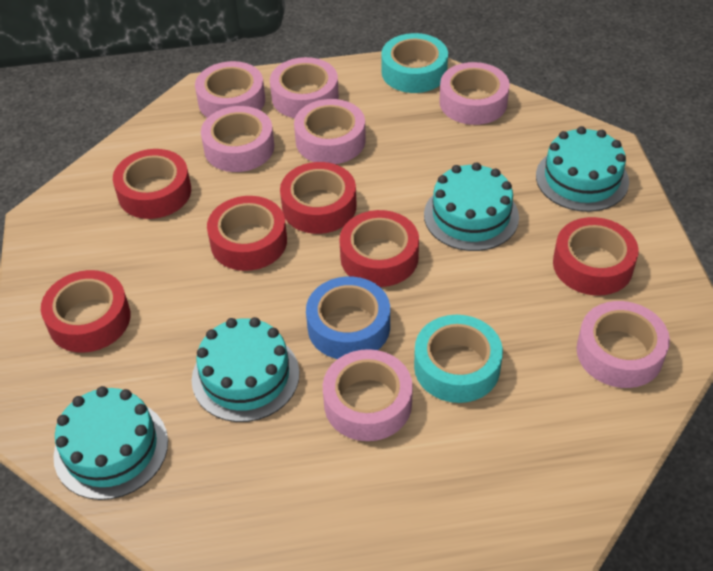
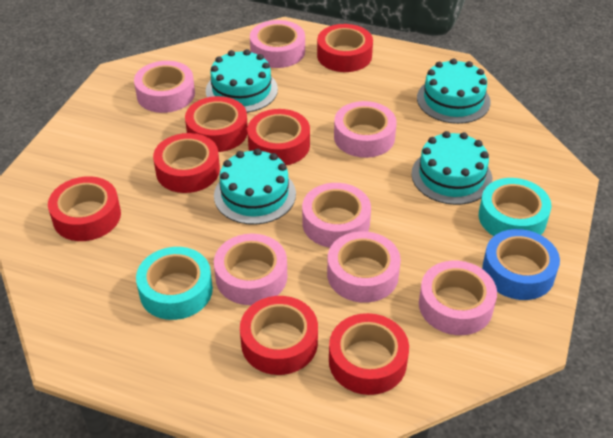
red tape: [41,270,130,353] [113,149,191,219] [207,196,287,271] [280,162,357,234] [339,210,419,287] [553,217,639,296] = 6 -> [48,176,121,241] [153,133,220,193] [185,96,248,152] [240,296,318,375] [247,109,310,165] [317,24,373,72] [329,313,409,395] = 7

